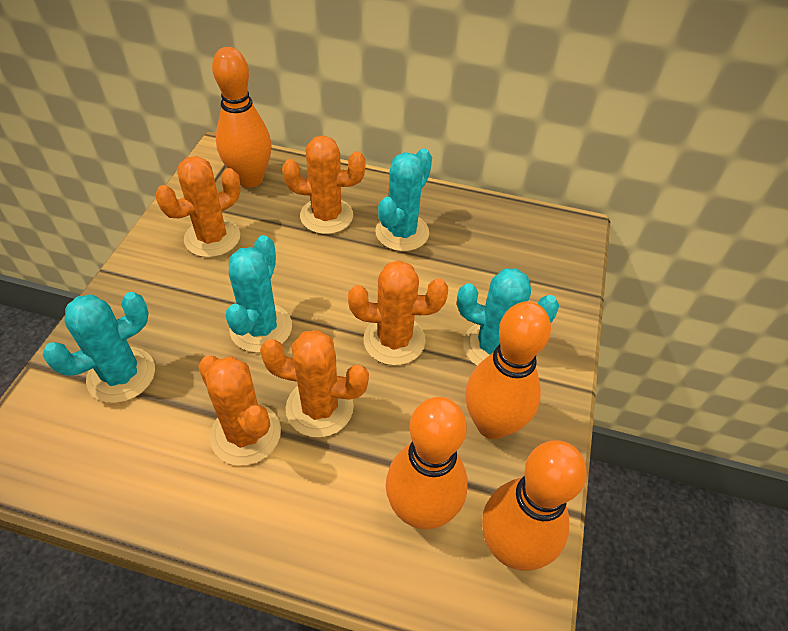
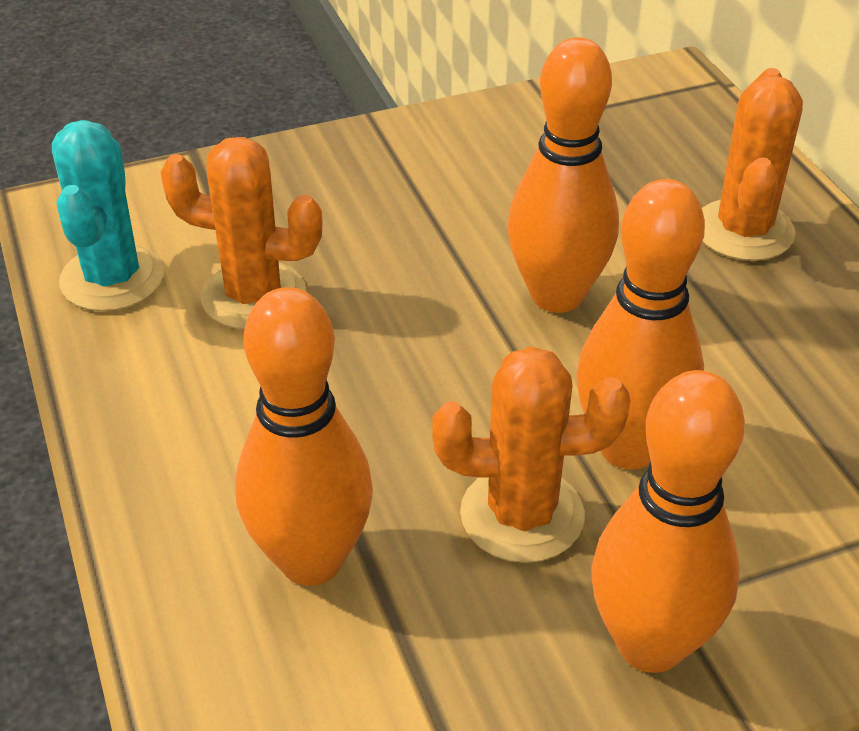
orange cactus: [155,156,241,257] [198,355,281,466] [260,330,369,438] [282,135,366,234] [348,260,448,365] = 5 -> [160,137,323,329] [432,346,631,563] [702,68,803,261] = 3
turquoise cactus: [43,292,155,403] [226,235,292,353] [375,148,432,252] [457,268,559,366] = 4 -> [52,120,164,311] = 1

